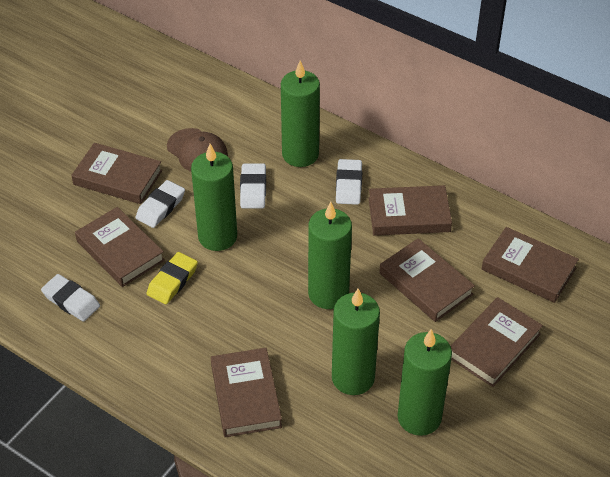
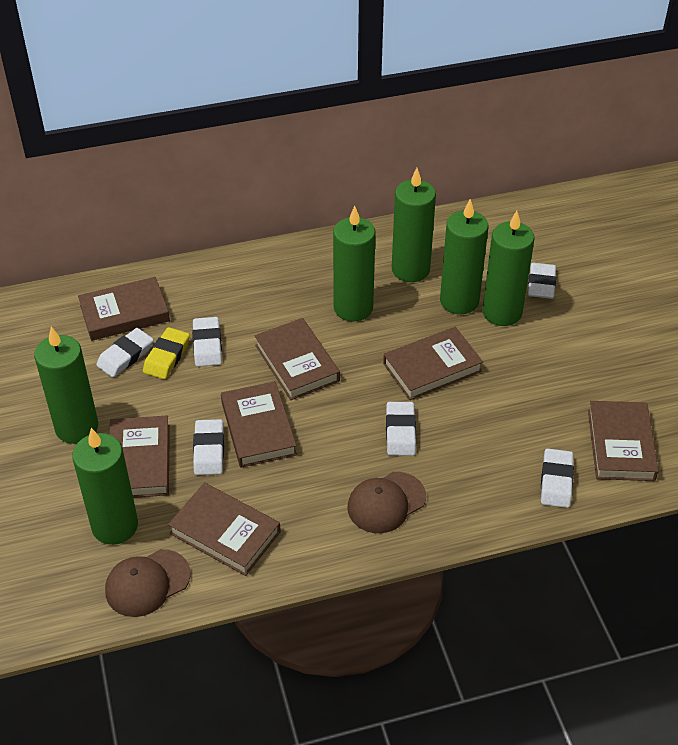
brown cap: [167,128,228,172] = 1 -> [105,549,191,617] [347,472,426,533] = 2
green candle: [191,144,237,251] [281,60,320,167] [308,202,352,309] [332,289,380,395] [398,329,452,436] = 5 -> [34,327,98,444] [72,428,138,545] [333,206,376,322] [392,168,436,282] [440,199,489,314] [483,211,535,326] = 6
white eraser: [41,274,100,322] [136,180,185,228] [240,163,266,208] [336,159,362,205] = 4 -> [96,328,154,377] [192,317,222,367] [193,419,224,475] [386,402,416,456] [528,263,556,299] [541,448,574,508] = 6

